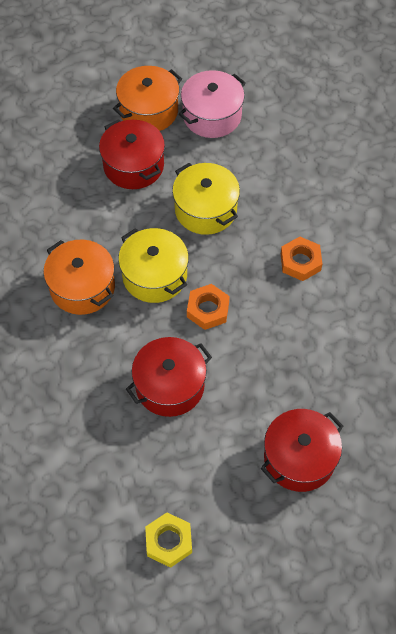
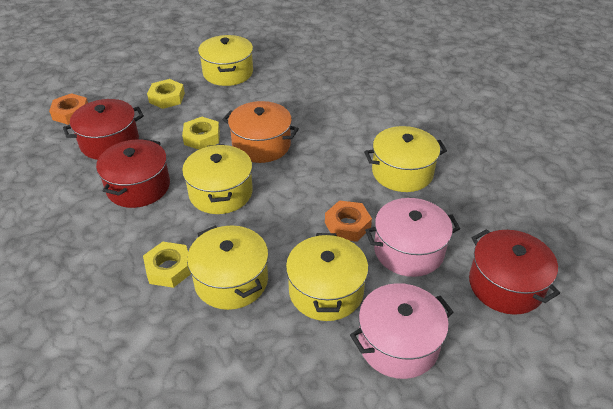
orange pot: [43,240,115,315] [113,66,182,131] = 2 -> [222,101,299,163] = 1
pink pot: [179,70,246,138] = 1 -> [350,283,453,379] [365,198,460,277] = 2
yellow nut: [145,513,192,568] = 1 -> [143,242,191,288] [147,79,185,109] [182,117,220,150] = 3
yellow pot: [118,228,189,303] [172,163,240,235] = 2 -> [182,144,253,214] [187,225,269,310] [198,35,253,86] [286,233,368,321] [364,126,447,192] = 5

